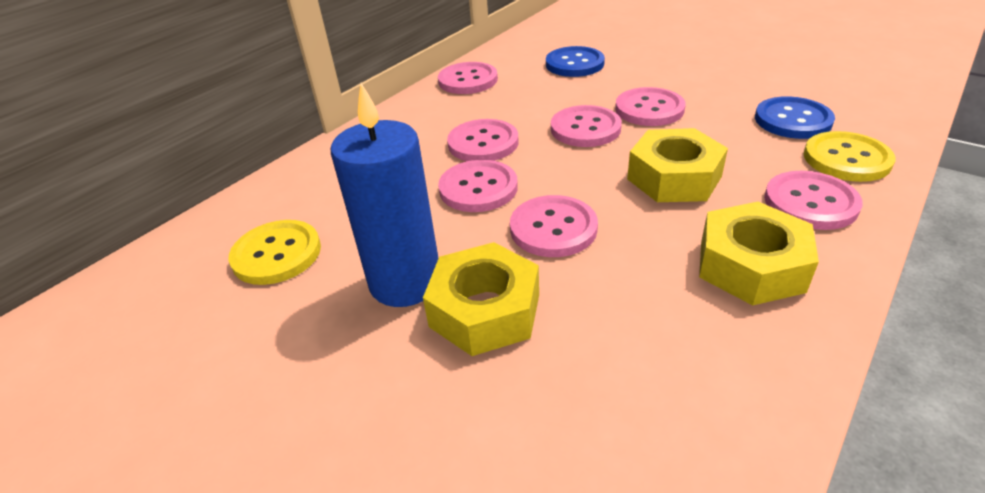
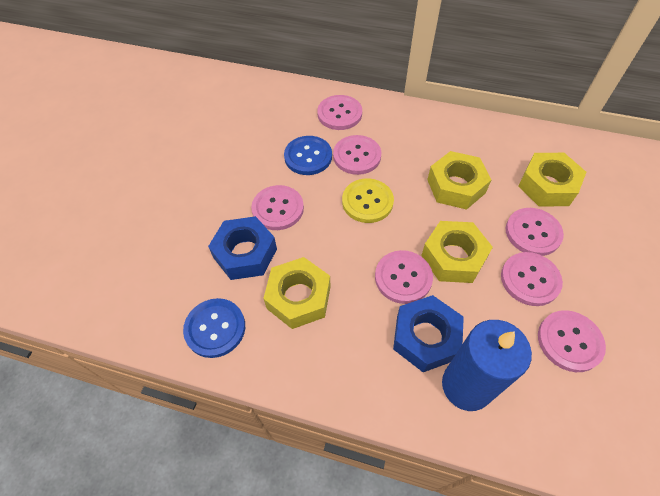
blue nut: none = 0 -> [208,216,277,280] [393,295,464,372] = 2
yellow button: [229,220,321,285] [804,131,895,182] = 2 -> [342,178,394,223] = 1
yellow nut: [423,242,539,356] [627,128,728,202] [699,202,819,305] = 3 -> [263,257,331,329] [421,221,493,283] [427,151,491,210] [518,153,586,207] = 4

